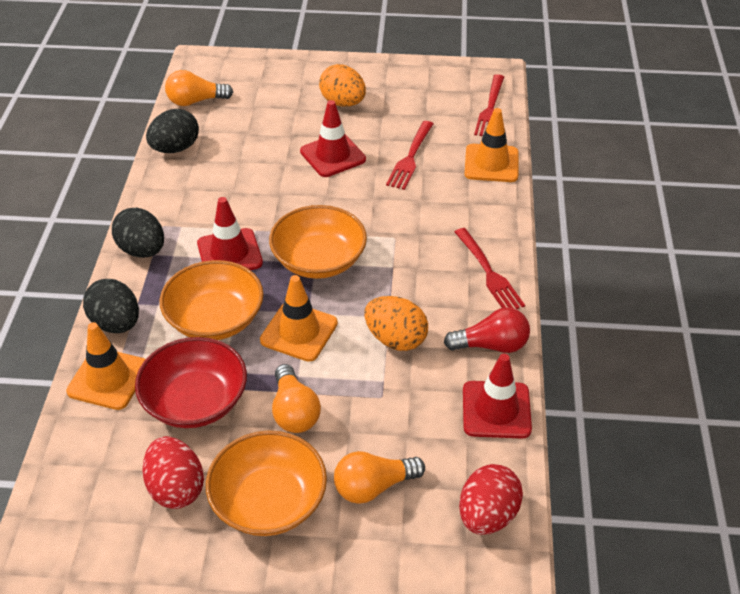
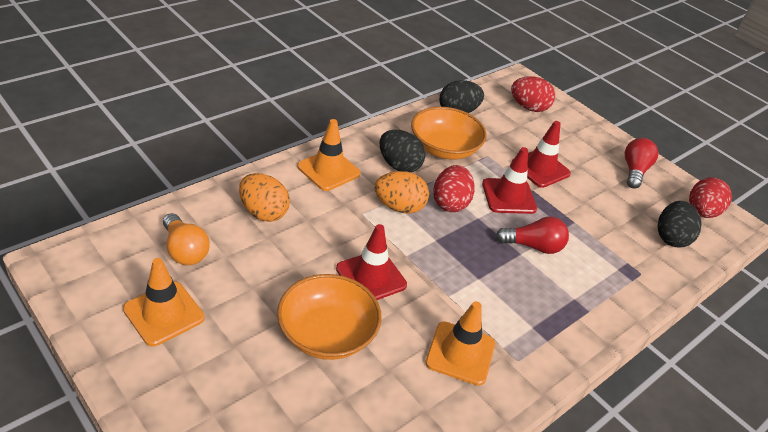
orange bowl: [160,260,264,340] [206,430,327,536] [269,205,367,279] = 3 -> [277,274,382,360] [411,107,487,160] = 2
orange light bulb: [165,70,233,106] [272,364,321,433] [334,451,425,504] = 3 -> [163,213,210,265] = 1
red bowl: [135,337,247,428] = 1 -> none = 0
red egg: [142,436,204,509] [459,464,523,535] = 2 -> [433,165,475,212] [511,76,555,112] [689,177,732,218] = 3
red fork: [386,121,433,190] [455,228,525,309] [474,74,504,136] = 3 -> none = 0
red light bulb: [444,308,530,353] = 1 -> [496,217,569,254] [625,138,658,188] = 2

